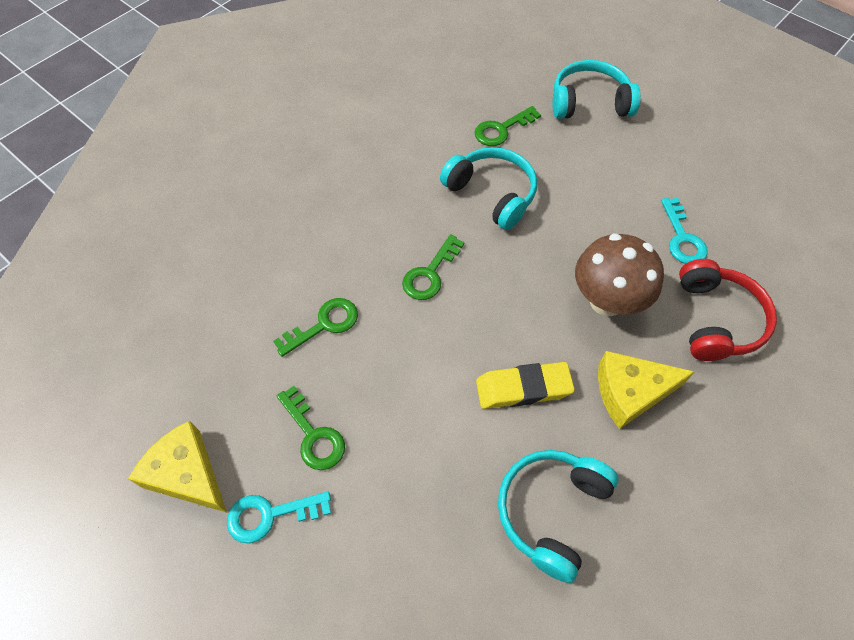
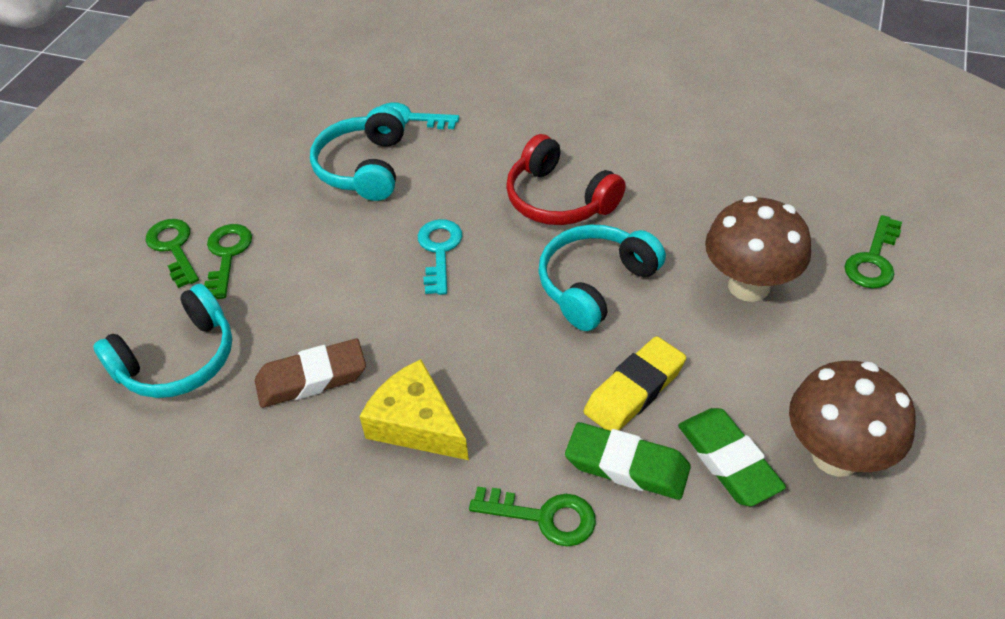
brown eraser: none = 0 -> [255,339,366,408] = 1
brown mushroom: [575,233,664,316] = 1 -> [705,196,811,302] [789,361,916,477] = 2
green eraser: none = 0 -> [565,422,691,500] [678,408,786,506] = 2
yellow cheese: [128,421,227,513] [598,351,694,429] = 2 -> [359,359,469,460] = 1

